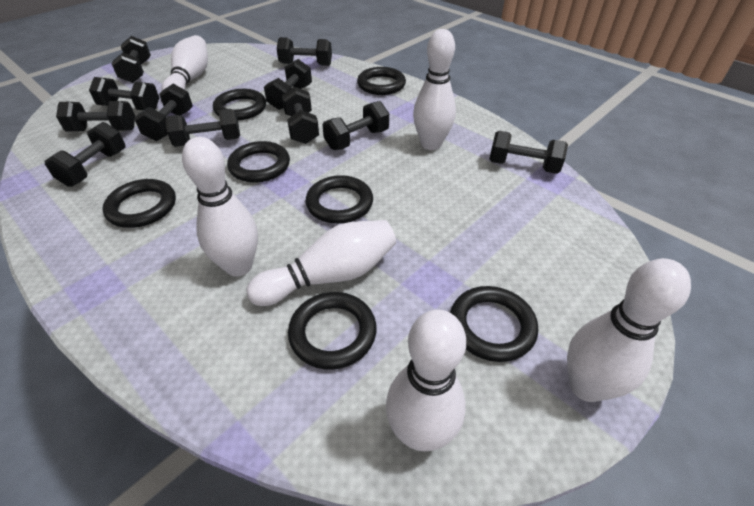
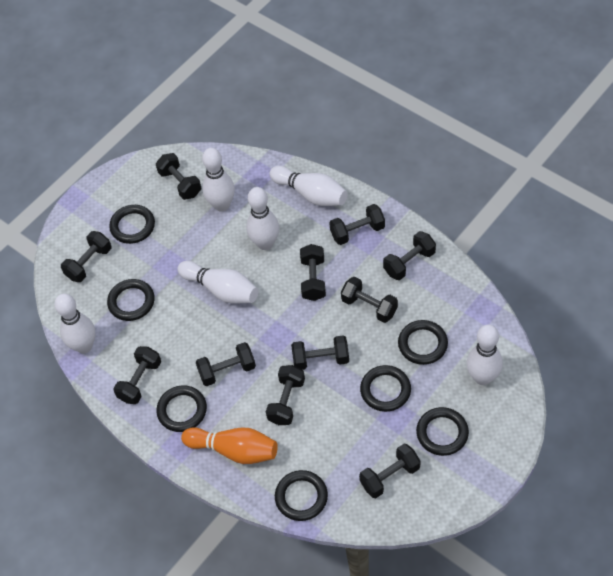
orange bowling pin: none = 0 -> [181,427,278,464] = 1

